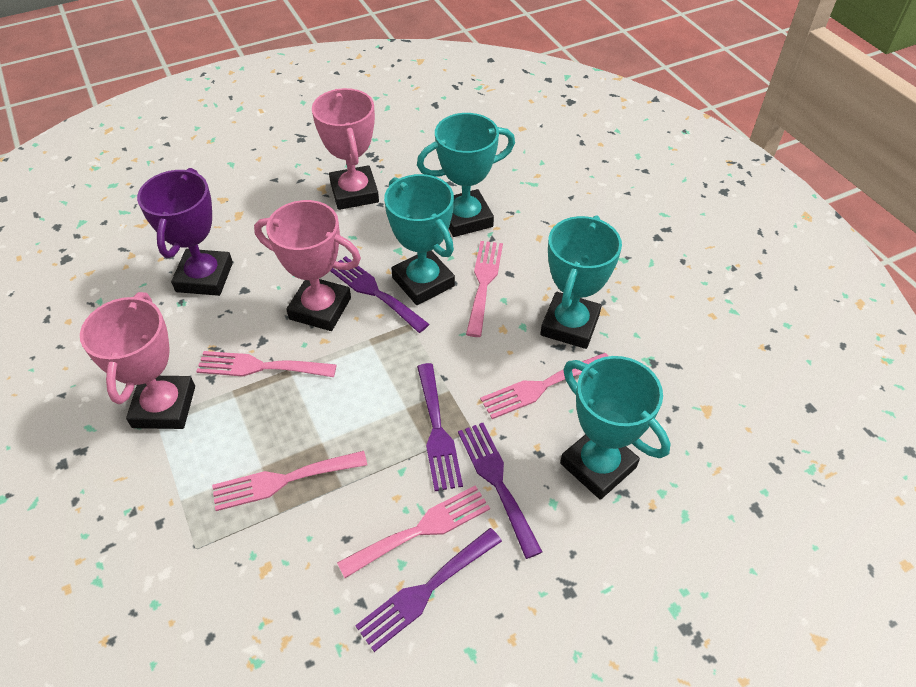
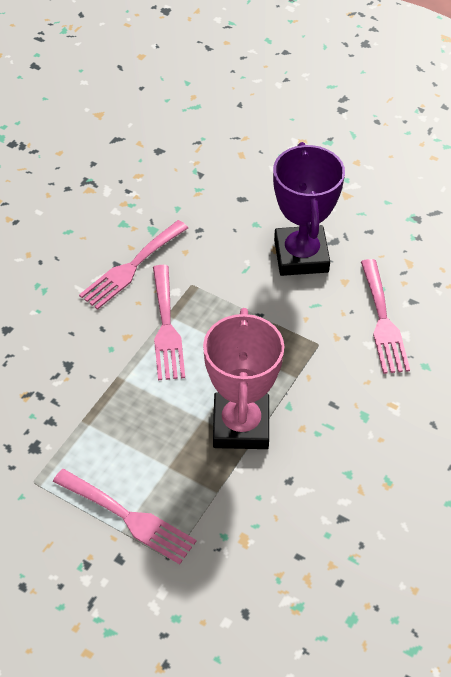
pink fork: [196,351,337,377] [212,451,367,511] [337,485,490,578] [466,241,503,337] [480,353,608,419] = 5 -> [53,469,197,564] [79,220,188,310] [153,265,185,380] [361,259,410,374] = 4
pink trophy: [80,292,195,429] [254,200,361,331] [312,88,379,210] = 3 -> [203,308,284,449] = 1
purple fork: [330,256,429,333] [355,528,502,652] [417,363,463,491] [458,423,542,559] = 4 -> none = 0
turquoise trophy: [384,174,455,305] [417,113,515,237] [540,215,622,349] [560,356,671,500] = 4 -> none = 0

